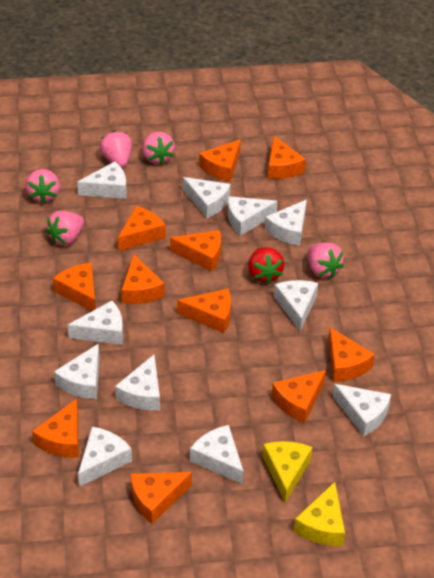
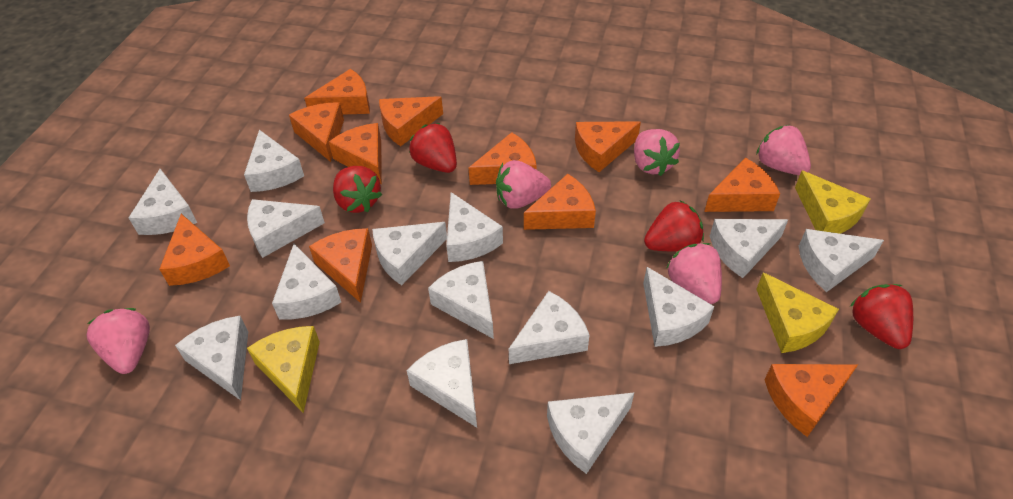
red strawberry: [248,247,284,284] = 1 -> [333,166,382,213] [409,123,457,173] [644,200,704,251] [850,284,913,349] = 4
white cheese: [54,343,100,399] [68,301,123,345] [77,161,127,199] [78,427,132,487] [115,355,160,410] [183,177,231,218] [190,425,244,484] [228,196,278,236] [265,200,307,246] [274,280,318,331] [333,384,391,436] = 11 -> [129,169,197,235] [175,316,248,400] [244,130,304,192] [247,199,325,258] [272,244,341,319] [372,222,447,285] [407,339,477,427] [428,261,494,339] [446,192,503,262] [509,291,589,364] [547,393,634,474] [643,267,714,347] [710,219,788,278] [799,229,884,292] = 14
yellow cheese: [263,441,313,503] [294,482,345,546] = 2 -> [247,326,320,413] [756,273,839,353] [795,170,870,234] = 3

